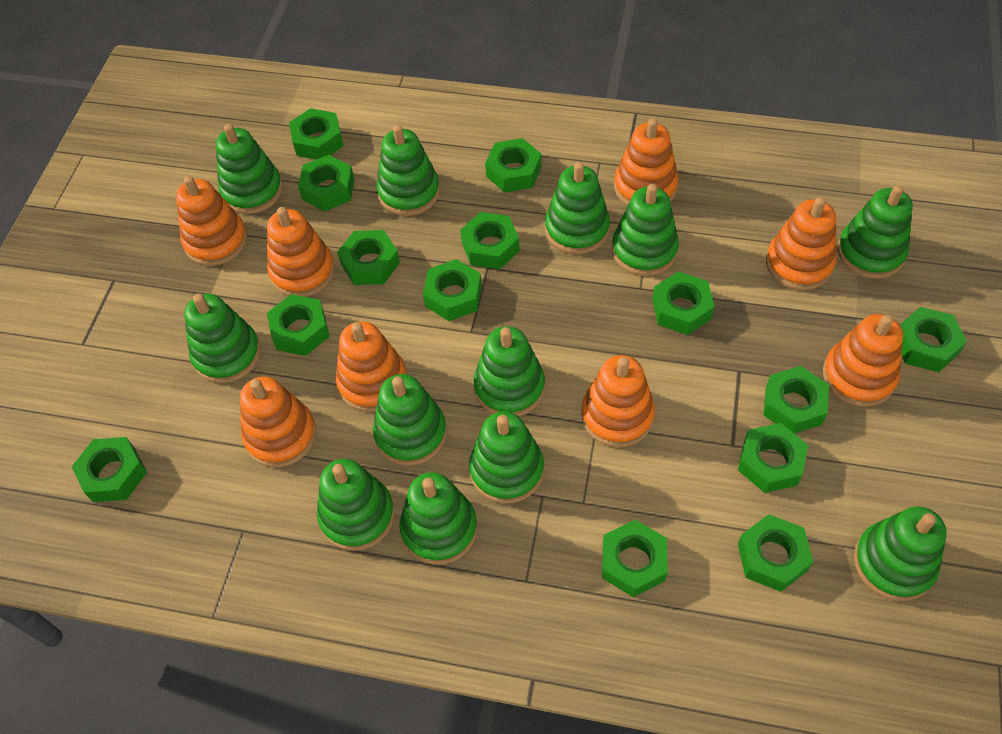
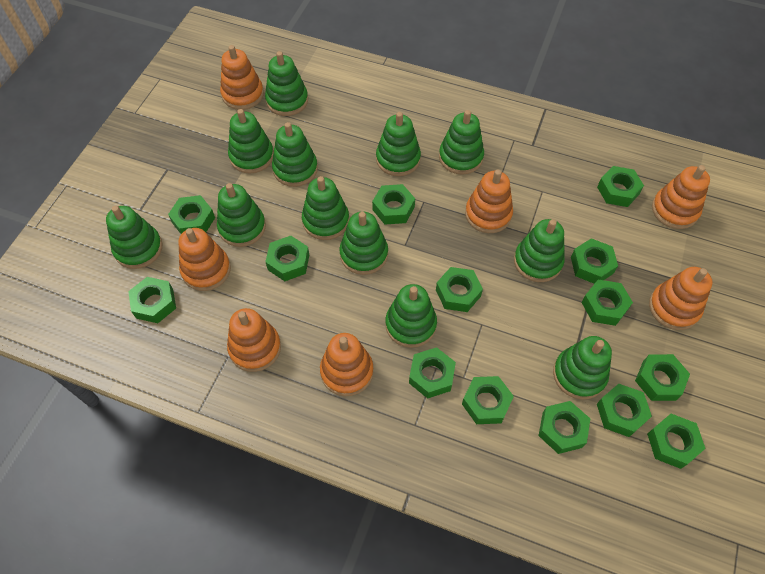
orange stacking toy: [176,176,247,266] [240,377,316,467] [267,207,335,297] [336,321,407,412] [581,355,655,447] [614,118,678,206] [766,197,837,290] [823,314,903,407] = 8 -> [178,228,231,291] [220,45,264,110] [227,308,281,372] [320,333,373,396] [465,170,513,233] [649,267,713,330] [652,165,710,229] = 7

